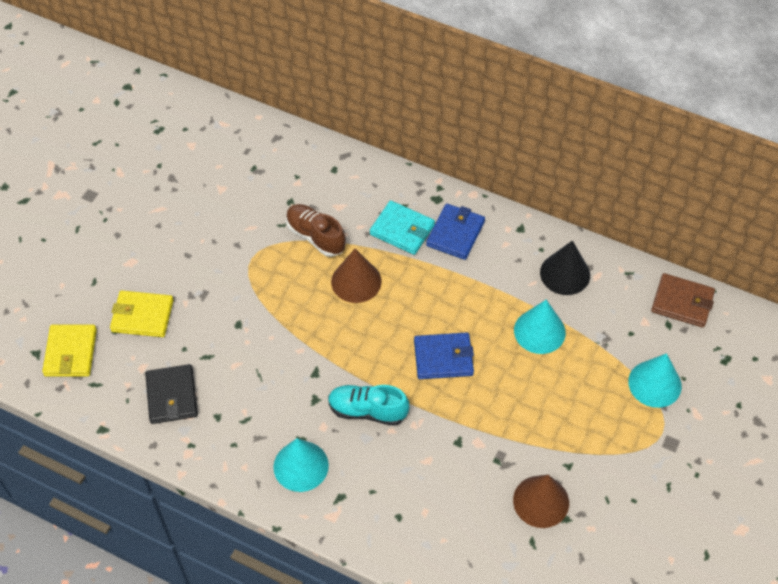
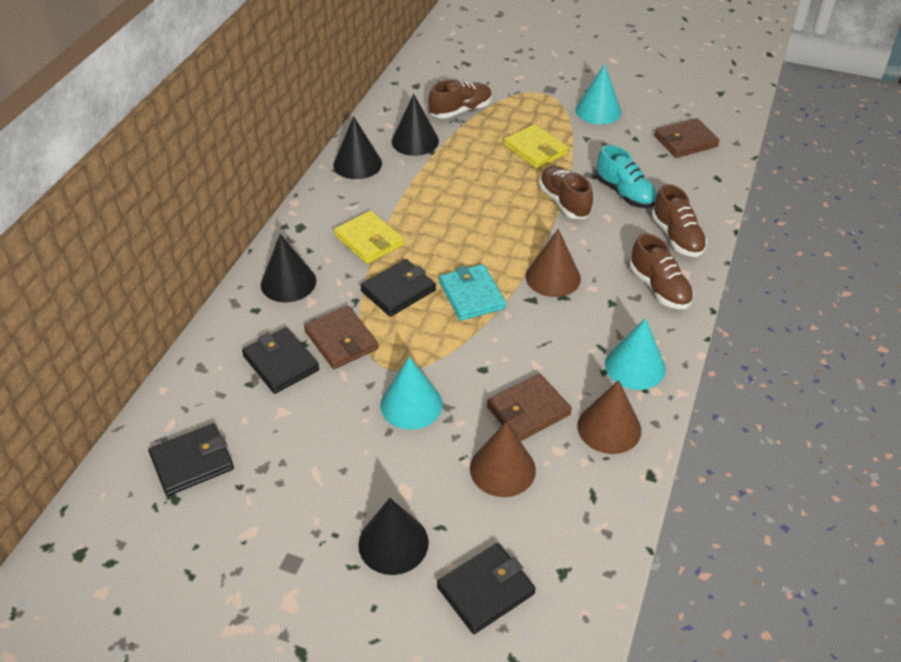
black cone: [540,240,590,295] = 1 -> [261,234,316,302] [333,116,382,179] [358,498,429,575] [391,94,439,156] = 4
black wallet: [145,364,198,424] = 1 -> [148,423,234,496] [242,327,319,394] [360,259,436,317] [437,543,536,634] = 4
blue wallet: [414,332,474,379] [426,203,485,260] = 2 -> none = 0
brown cone: [331,249,382,303] [513,475,569,528] = 2 -> [470,422,536,497] [526,229,581,297] [577,380,641,454] = 3
brown shoe: [286,204,346,257] = 1 -> [428,80,492,119] [539,166,593,219] [630,234,694,309] [652,184,707,257] = 4
brown wallet: [651,273,715,328] = 1 -> [304,306,378,369] [487,374,572,441] [654,118,720,158] = 3

